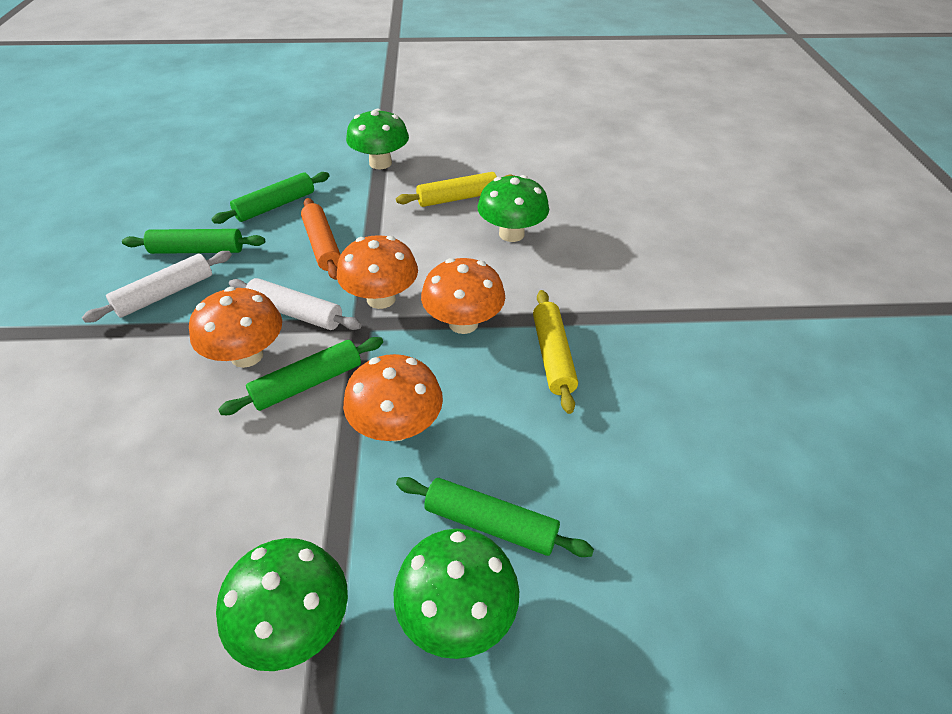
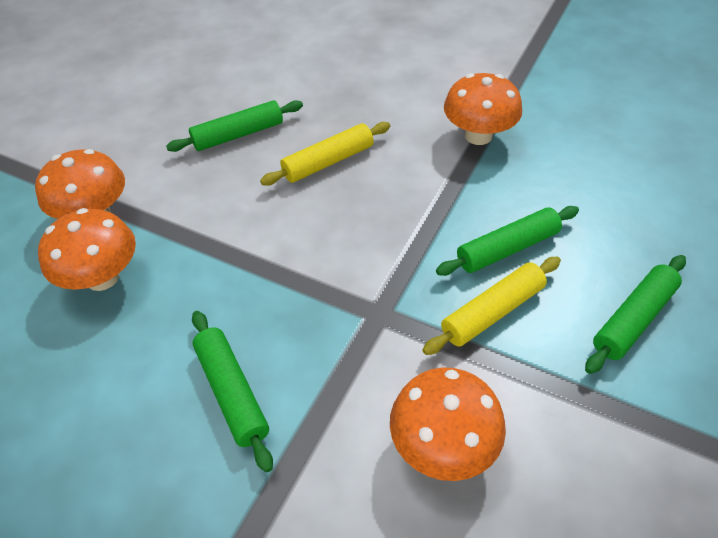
green mushroom: [216,538,348,671] [346,109,409,169] [394,529,519,659] [477,175,549,242] = 4 -> none = 0
orange rolling pin: [301,198,341,280] = 1 -> none = 0
white rolling pin: [82,251,232,323] [229,278,362,330] = 2 -> none = 0

